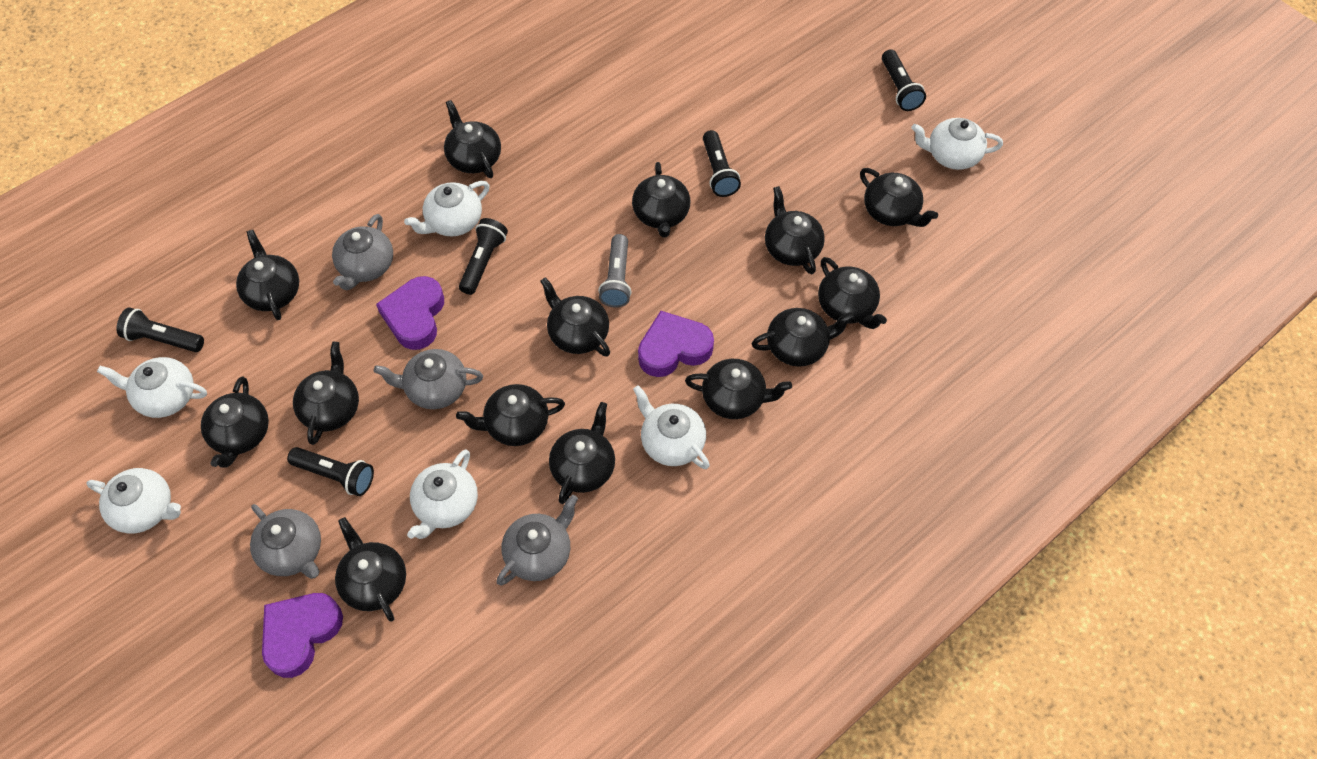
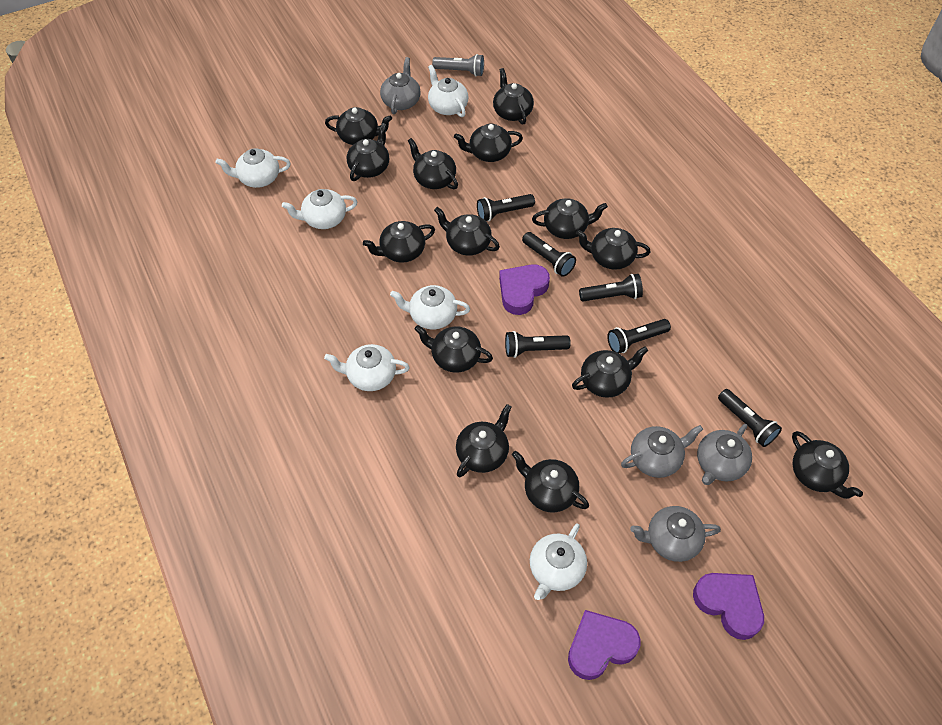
black flashlight: [116,308,204,352] [287,447,374,496] [459,218,508,295] [703,130,741,197] [882,49,926,111] = 5 -> [477,194,535,221] [505,331,571,358] [522,232,576,277] [579,274,643,301] [607,319,671,354] [718,389,782,447] = 6

